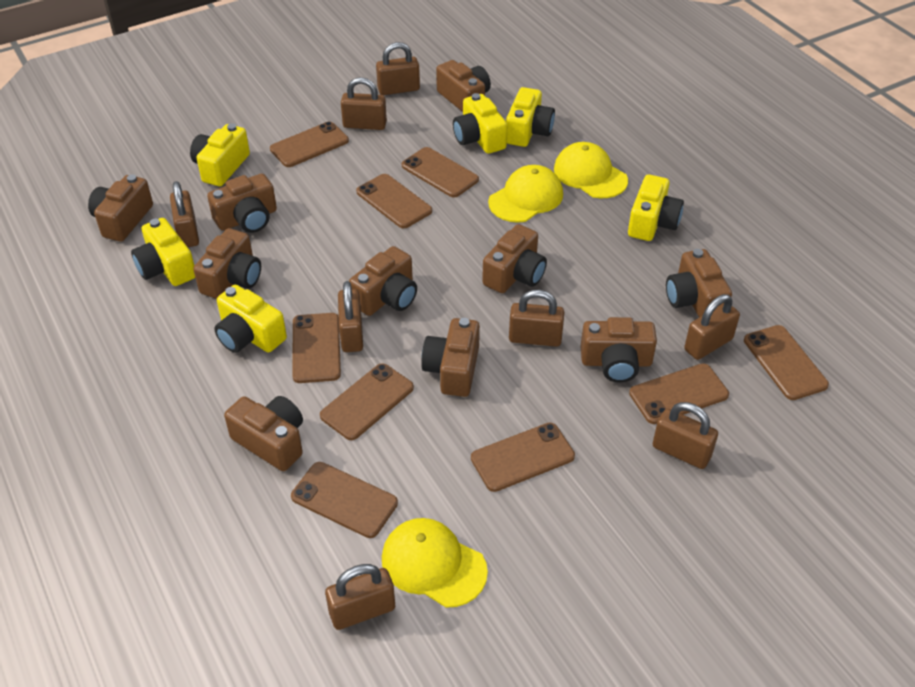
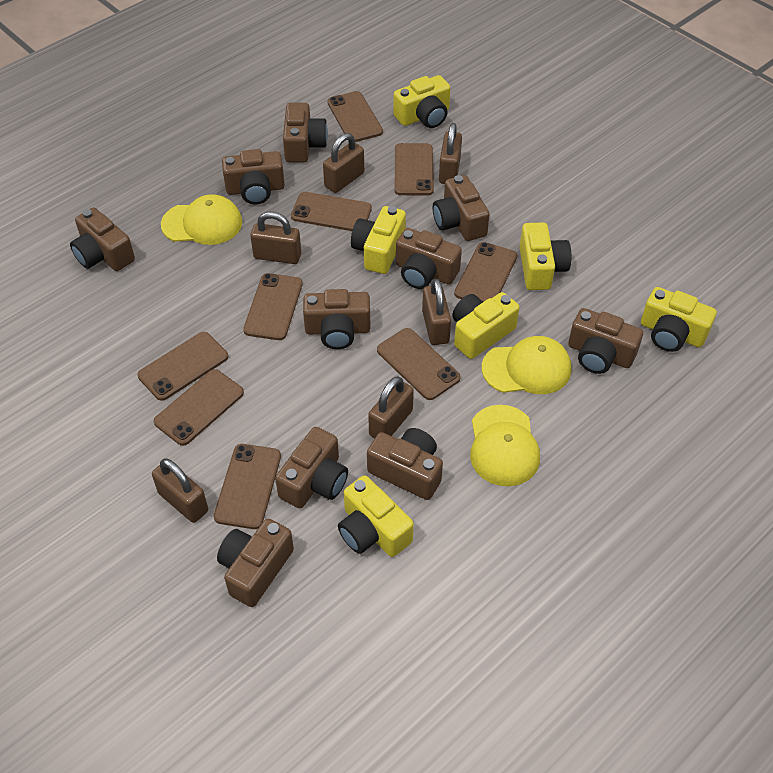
brown padlock: [170,181,199,247] [325,564,395,630] [338,281,363,352] [341,77,387,130] [376,42,420,95] [509,290,564,347] [653,402,718,469] [684,294,740,360] = 8 -> [152,458,208,523] [250,212,301,264] [323,133,364,193] [368,376,414,438] [422,279,451,345] [439,123,462,184] = 6

